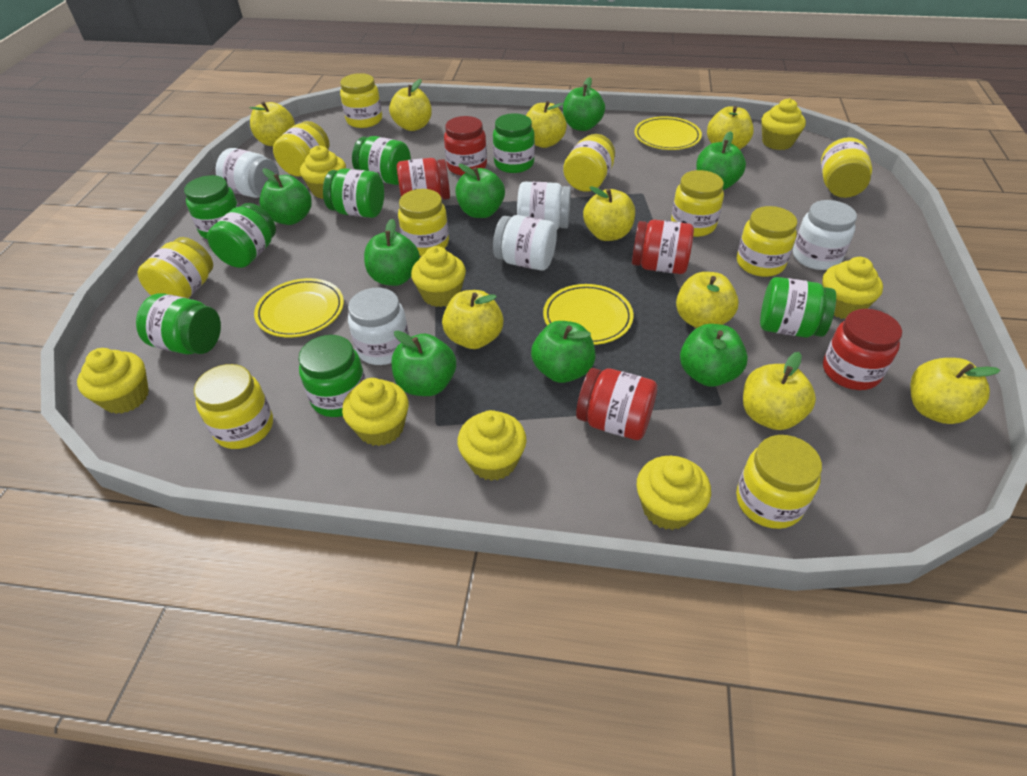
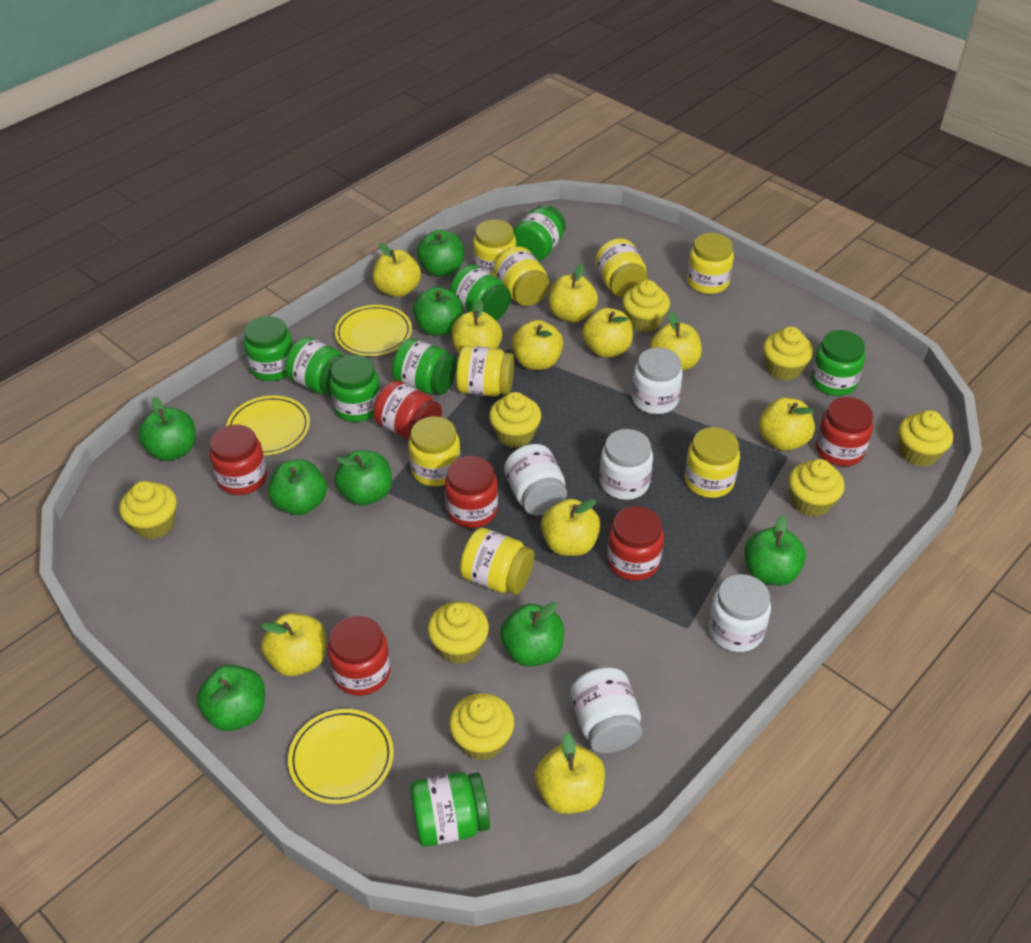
red jar: [397,158,450,200] [444,116,487,176] [576,368,657,440] [632,220,694,274] [823,309,902,390] = 5 -> [210,424,267,495] [328,616,390,696] [373,381,442,440] [445,456,498,528] [607,506,664,581] [816,397,873,466] = 6
yellow apple: [250,101,295,146] [389,79,432,131] [442,290,504,349] [526,101,567,148] [583,186,635,241] [676,272,739,328] [707,106,754,149] [743,352,816,430] [910,358,1000,424] = 9 -> [261,613,326,676] [372,243,421,297] [452,299,502,353] [512,320,563,370] [535,732,605,814] [541,499,601,556] [549,264,598,323] [582,308,633,358] [650,311,702,371] [759,397,815,451] = 10
yellow jar: [138,237,213,298] [194,364,273,449] [273,121,329,177] [340,73,382,128] [398,189,449,256] [563,134,615,192] [671,170,724,237] [736,435,822,529] [737,206,797,277] [821,137,872,198] = 10 -> [408,416,461,487] [456,346,514,396] [460,528,534,595] [473,220,516,276] [494,247,550,306] [595,238,648,298] [684,427,740,498] [687,233,734,294] = 8

